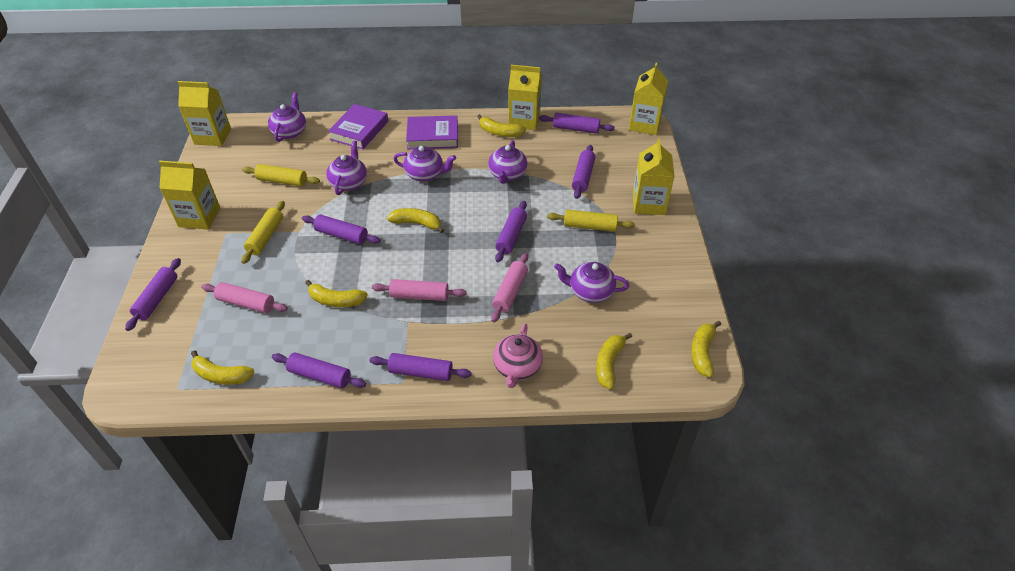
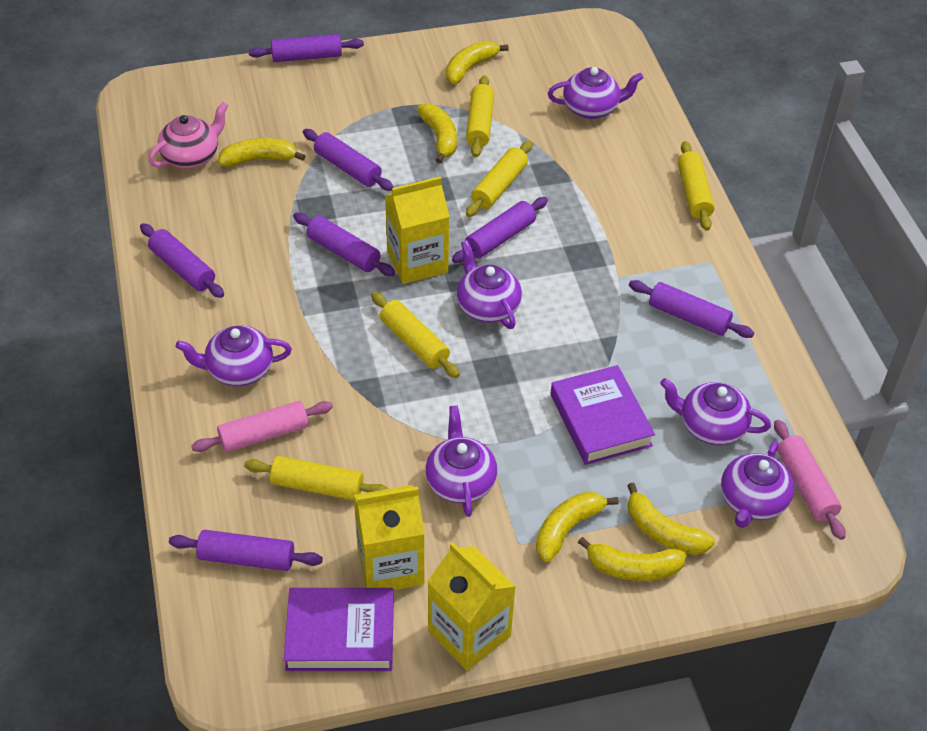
pink rolling pin: [201,282,288,313] [372,279,467,301] [491,253,528,322] = 3 -> [191,401,333,452] [774,419,845,540] = 2
purple teapot: [268,93,306,142] [326,140,367,195] [394,146,456,181] [488,140,528,184] [554,262,629,303] = 5 -> [176,326,292,386] [426,405,497,517] [457,240,522,329] [548,67,644,119] [660,378,771,445] [721,441,794,528] = 6
yellow carton: [159,161,220,230] [178,81,231,146] [508,65,542,130] [629,63,668,135] [633,138,675,215] = 5 -> [354,485,425,590] [385,176,450,284] [428,542,516,671] = 3
yellow rolling pin: [241,201,285,264] [242,164,320,187] [547,209,635,232] = 3 -> [244,456,389,500] [371,292,460,378] [466,75,494,158] [466,140,532,217] [678,141,715,231] = 5

